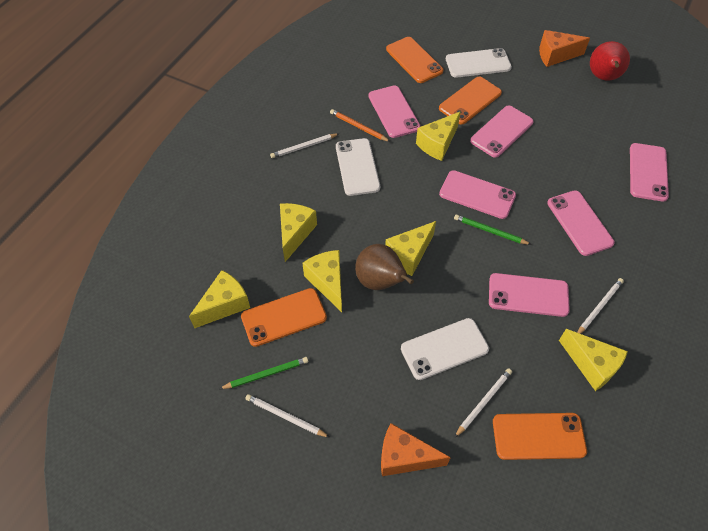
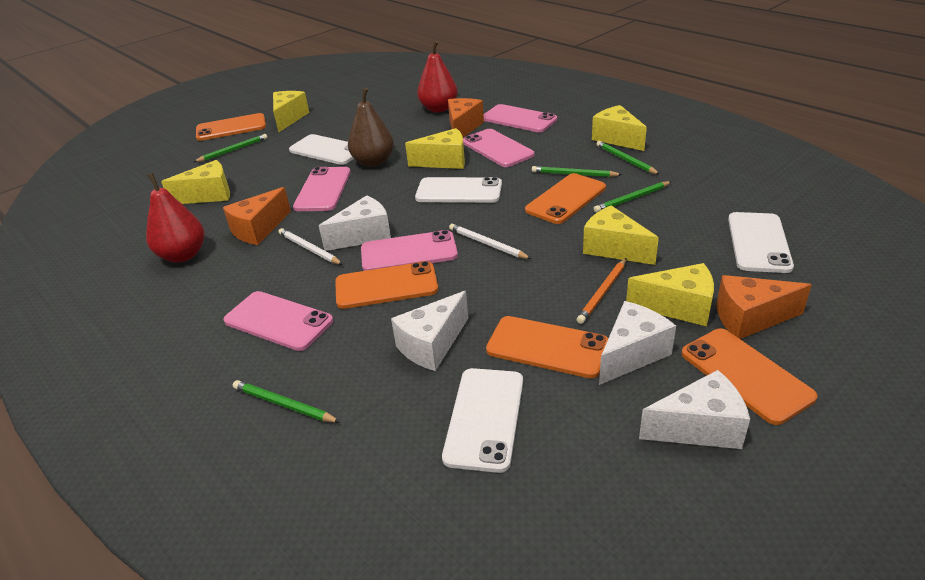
green pencil: [219,357,308,389] [454,214,532,245] = 2 -> [194,134,268,162] [233,380,340,422] [532,166,622,177] [594,181,672,212] [596,141,660,175] = 5
orange cheese: [381,423,451,476] [539,30,590,67] = 2 -> [223,187,291,245] [448,98,484,137] [716,275,812,339] = 3
orange phone: [241,288,327,347] [386,37,443,83] [439,77,502,125] [493,413,587,460] = 4 -> [196,113,266,141] [335,261,438,309] [486,316,608,378] [525,173,606,224] [681,329,818,425] = 5
pink phone: [369,85,421,138] [439,170,516,219] [470,106,534,158] [489,273,570,317] [547,190,615,256] [630,143,669,202] = 6 -> [223,291,333,351] [293,167,351,211] [361,230,458,271] [463,129,534,167] [484,104,557,132] = 5
red pear: [590,41,630,81] = 1 -> [146,173,204,263] [417,41,458,113] = 2
white cheese: none = 0 -> [319,195,391,251] [391,291,468,371] [599,301,676,385] [639,370,750,449] = 4
white pencil: [245,394,330,438] [270,133,339,158] [455,368,512,437] [577,278,624,334] = 4 -> [279,228,343,265] [449,224,531,259] = 2
white phone: [336,138,380,196] [401,318,489,380] [446,48,512,78] = 3 -> [289,134,354,165] [415,177,502,203] [442,368,523,473] [728,212,794,273] = 4

